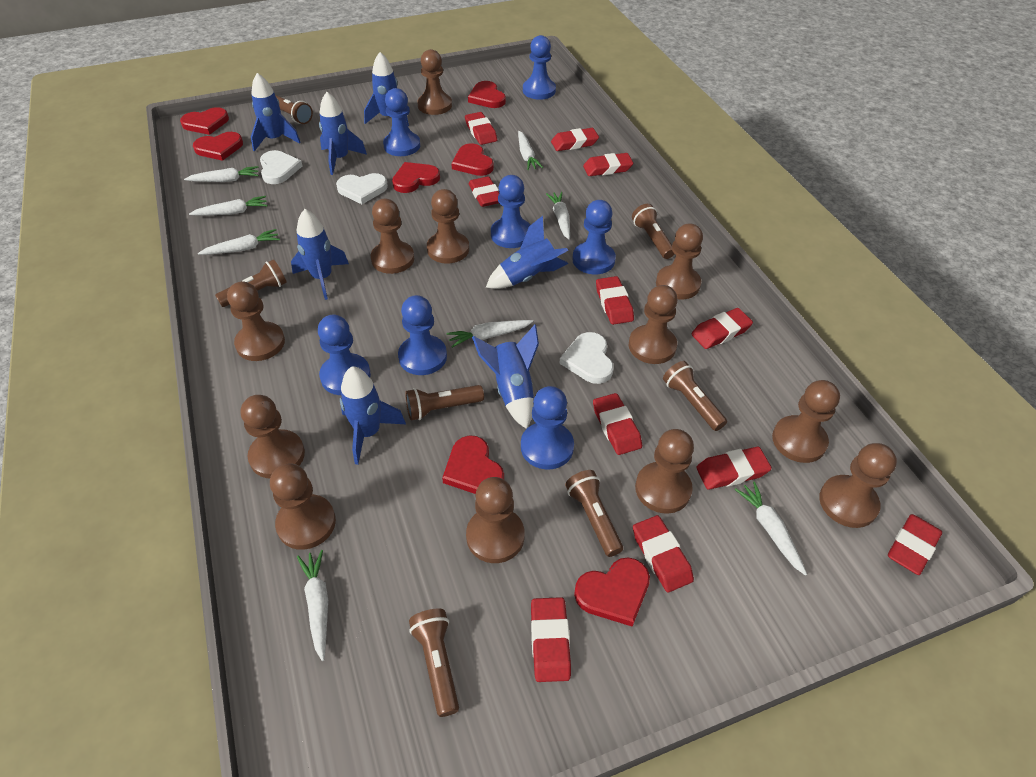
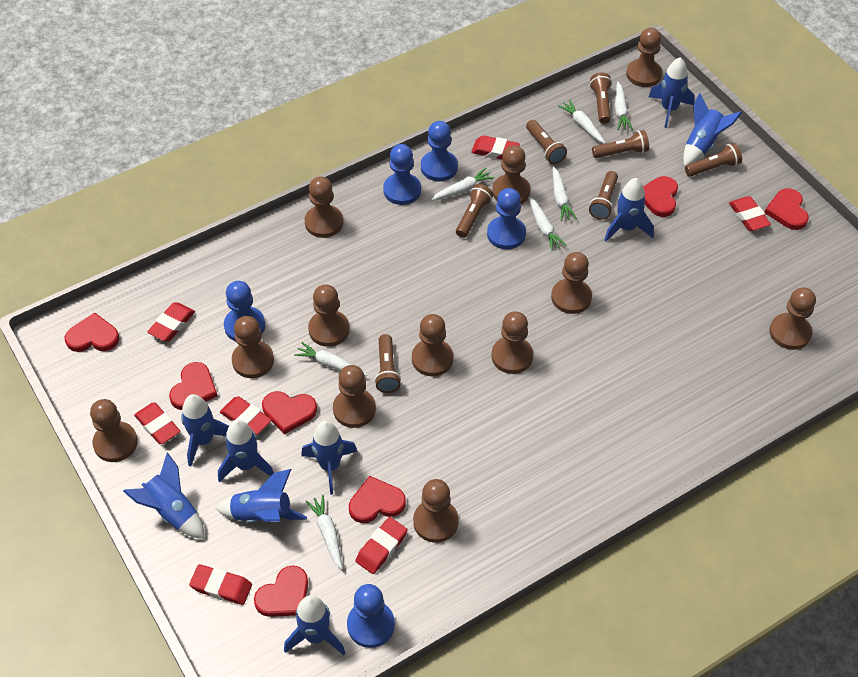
blue pawn: [318,314,371,395] [383,88,420,156] [398,295,447,375] [491,175,530,248] [521,386,574,470] [523,35,556,100] [572,200,616,275] = 7 -> [224,281,265,341] [347,584,395,648] [383,144,421,205] [421,121,458,181] [487,188,526,249] = 5
blue rocket: [251,73,301,151] [291,209,349,300] [319,92,367,175] [340,366,406,465] [364,52,409,126] [472,325,539,429] [486,216,568,289] = 7 -> [123,452,205,539] [181,394,229,467] [216,469,307,523] [218,420,274,482] [284,595,345,655] [301,421,358,495] [604,178,654,241] [649,57,695,128] [683,93,742,167] = 9
red eraser: [465,112,497,145] [468,176,500,207] [531,597,571,682] [551,128,599,151] [583,153,633,176] [593,393,642,455] [596,276,634,325] [633,515,694,592] [692,308,753,349] [696,447,772,490] [888,514,942,575] = 11 -> [134,402,180,444] [147,302,195,341] [189,564,252,605] [220,396,272,435] [355,517,407,574] [471,135,520,160] [729,196,771,231] = 7
white carrot: [184,166,259,182] [189,196,267,216] [198,229,280,255] [297,550,328,661] [447,320,533,348] [518,131,543,170] [546,192,570,240] [734,481,807,576] = 8 -> [294,342,367,376] [305,495,343,570] [431,168,494,201] [528,197,567,251] [553,167,577,221] [558,100,606,144] [615,82,633,130] = 7
white heart: [260,150,302,184] [336,173,388,204] [559,332,613,384] = 3 -> none = 0

